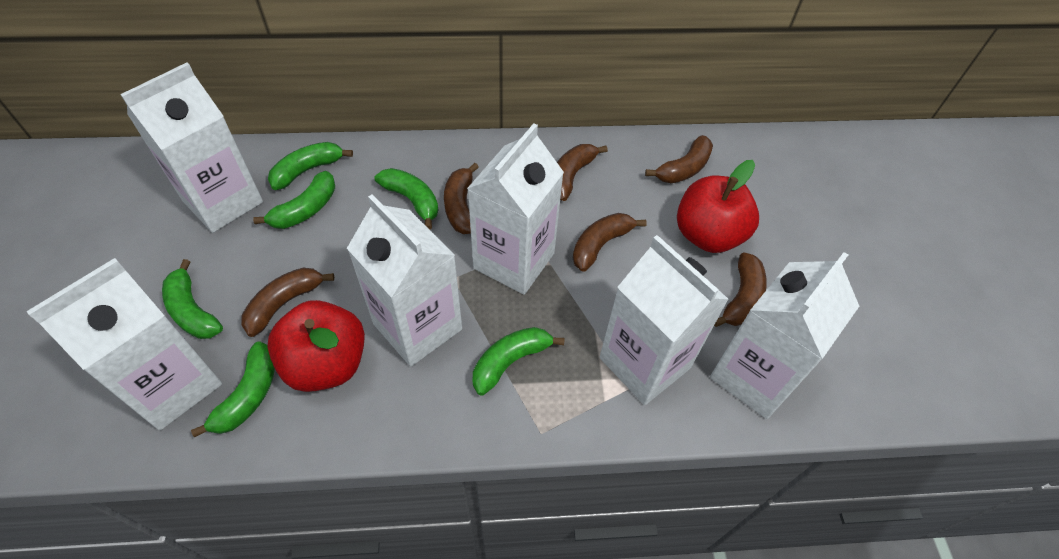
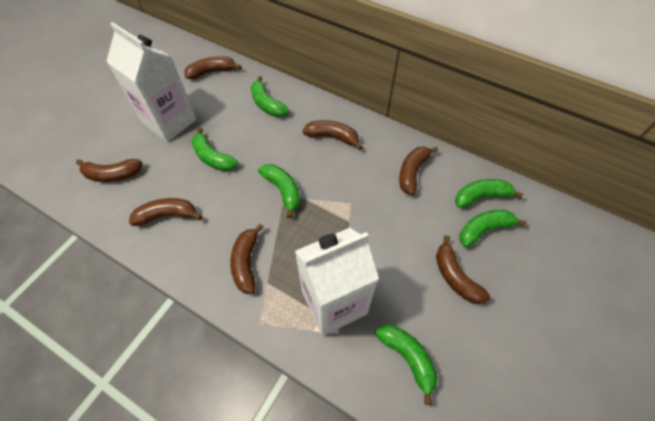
brown banana: [241,268,334,337] [444,163,479,234] [557,144,608,201] [573,213,647,272] [645,135,713,183] [714,252,767,327] = 6 -> [76,159,142,182] [129,198,202,226] [184,56,241,79] [230,223,264,294] [303,120,363,150] [399,146,438,195] [436,235,490,304] = 7
red apple: [267,300,365,392] [677,160,759,253] = 2 -> none = 0
white carton: [26,258,222,430] [120,63,263,233] [347,194,462,366] [467,123,564,295] [600,235,729,405] [710,252,859,419] = 6 -> [106,22,196,142] [295,228,379,336] = 2

